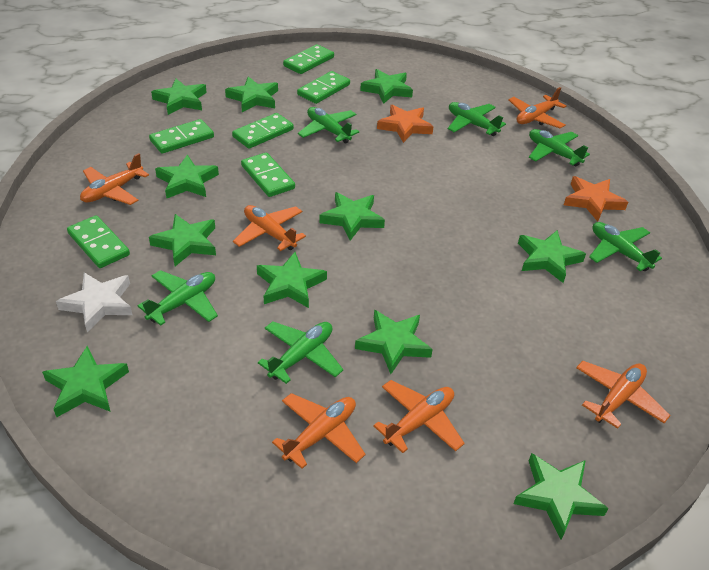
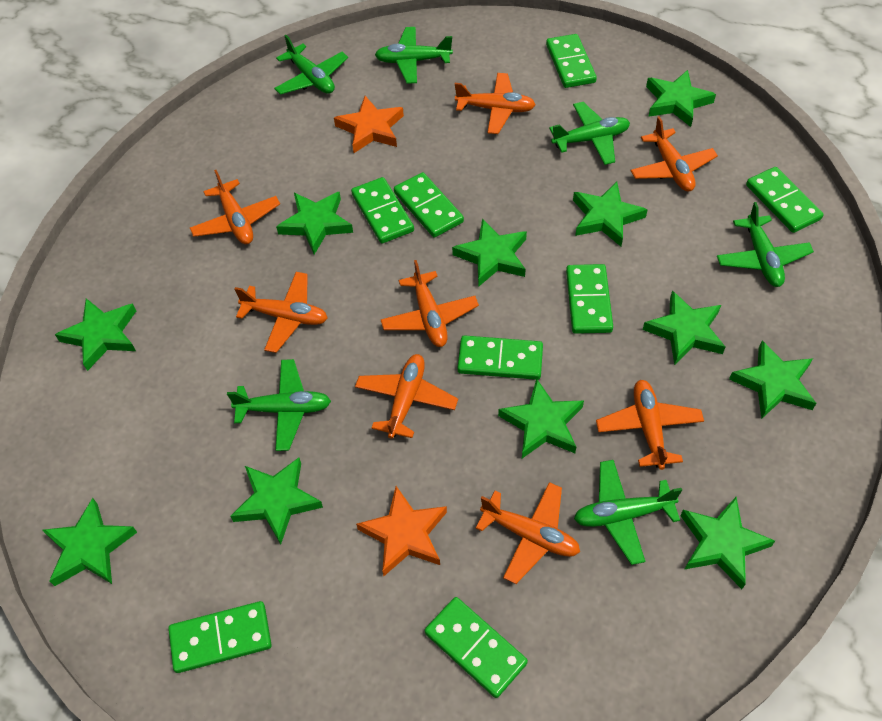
green domino: [67,215,130,268] [149,119,214,154] [232,113,294,149] [241,152,295,197] [283,44,334,74] [297,71,350,104] = 6 -> [168,601,272,673] [351,177,414,243] [394,172,464,238] [424,597,528,698] [457,335,543,380] [546,34,597,88] [566,264,613,334] [746,167,823,233] = 8
orange plane: [80,153,149,205] [233,205,306,251] [272,393,366,469] [373,380,465,453] [508,87,566,128] [576,361,671,429] = 6 -> [190,170,280,244] [235,272,328,353] [355,354,458,439] [380,260,479,347] [455,73,536,134] [476,482,580,584] [596,380,704,470] [630,116,718,192] = 8
white star: [56,272,133,333] = 1 -> none = 0

